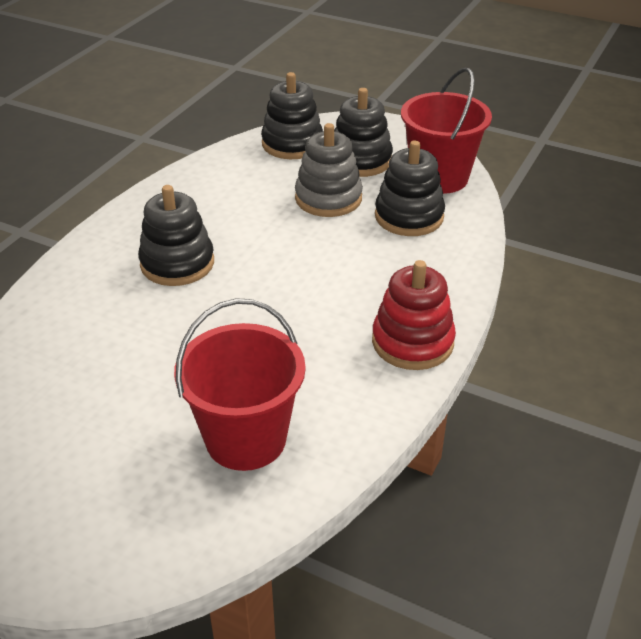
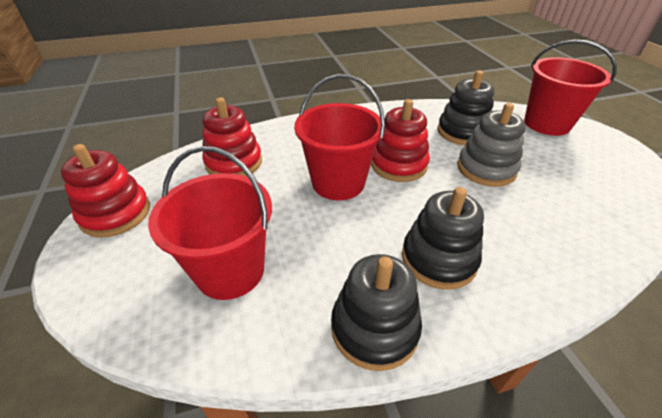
black stacking toy: [138,185,214,286] [261,72,323,159] [334,88,393,177] [375,140,445,236] = 4 -> [331,254,422,371] [402,187,484,289] [437,70,494,145] = 3
red bucket: [174,298,306,471] [401,67,492,194] = 2 -> [148,146,272,300] [294,74,385,200] [524,40,617,136] = 3
red stacking toy: [372,260,456,370] = 1 -> [61,144,150,238] [203,97,262,176] [371,99,430,182] = 3

